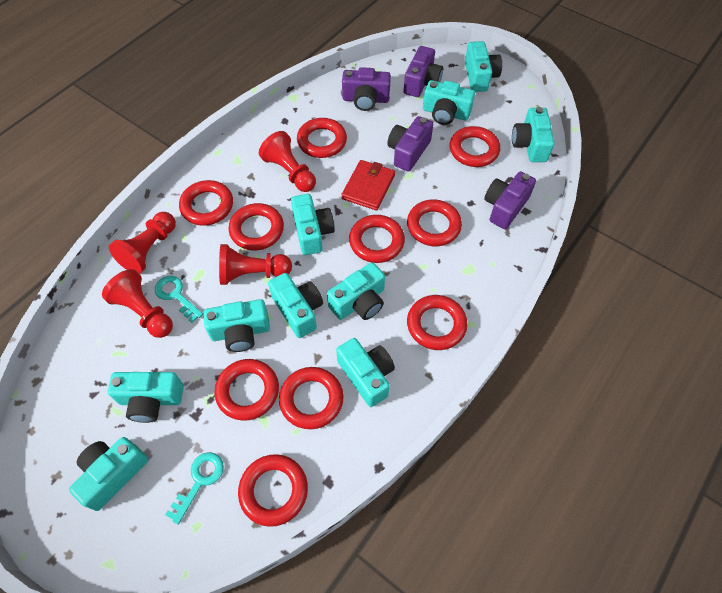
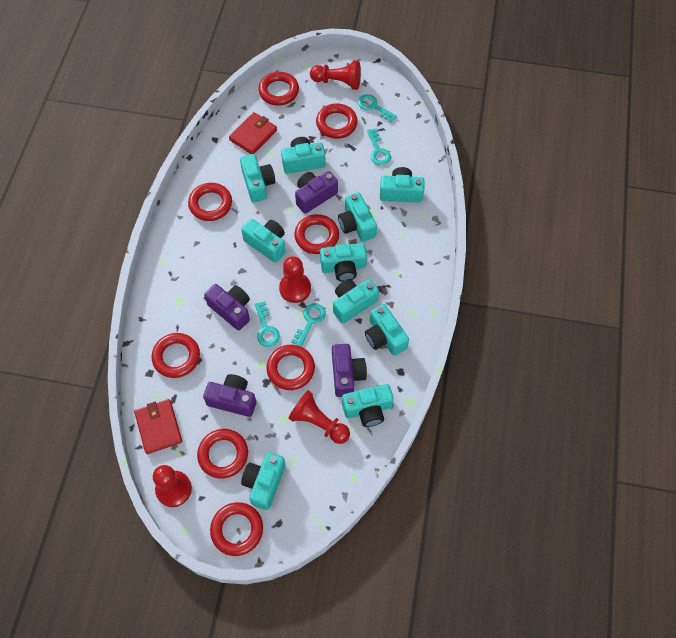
red ring: [179,180,233,226] [215,359,279,421] [229,203,284,250] [238,454,308,527] [279,367,344,429] [297,118,347,158] [349,215,405,263] [407,199,462,246] [407,295,467,350] [450,126,500,167] = 10 -> [152,333,200,378] [188,183,232,221] [197,429,248,479] [210,502,263,556] [258,72,299,106] [266,345,315,390] [294,214,339,254] [316,103,358,139] = 8
red wallet: [341,160,395,211] = 1 -> [134,399,182,454] [229,112,277,154] = 2
turquoise key: [155,276,203,323] [165,452,224,525] = 2 -> [255,301,280,347] [291,303,326,347] [358,94,397,123] [367,128,391,165] = 4

